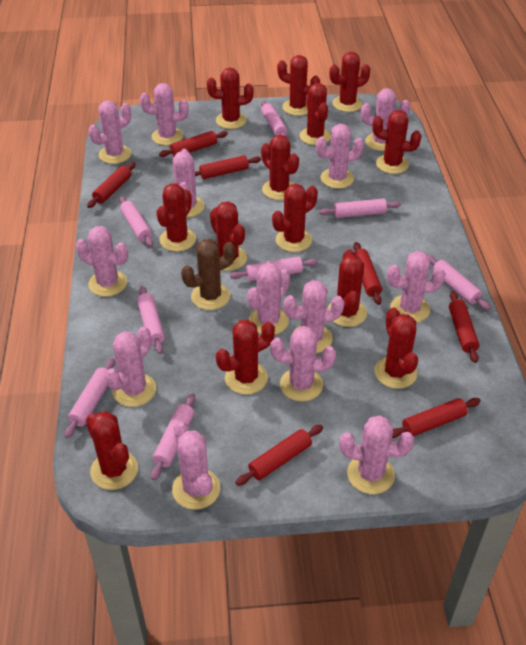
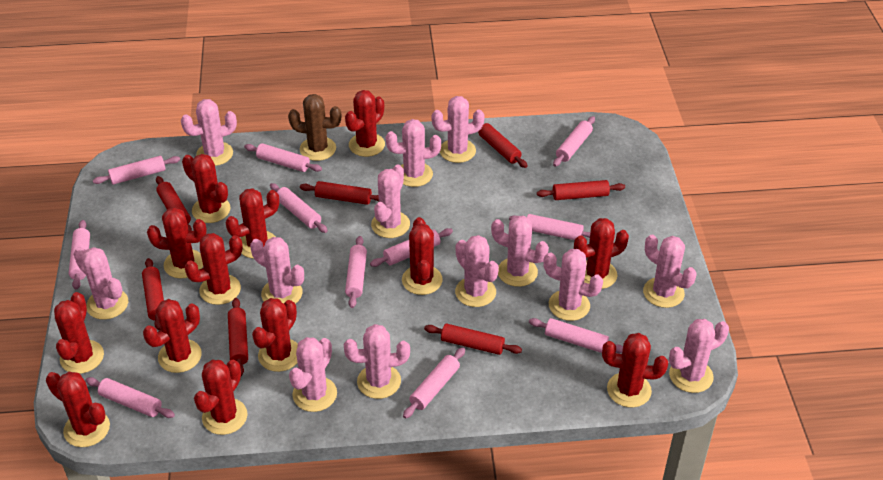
pink rolling pin: [65,358,115,438] [119,196,153,247] [137,286,165,354] [151,393,195,480] [230,257,318,281] [261,100,288,138] [319,198,401,218] [428,255,490,310] = 8 -> [69,220,90,290] [85,377,175,418] [93,156,180,184] [244,143,322,172] [270,183,328,233] [345,236,367,308] [370,228,453,267] [403,347,465,419] [509,214,590,240] [529,318,623,353] [553,116,595,167] = 11

